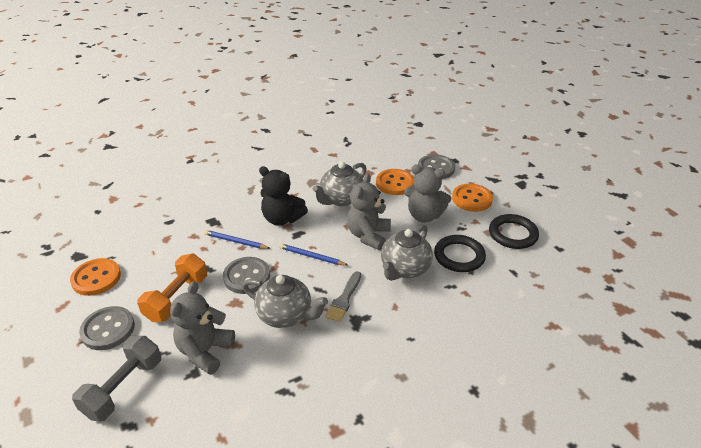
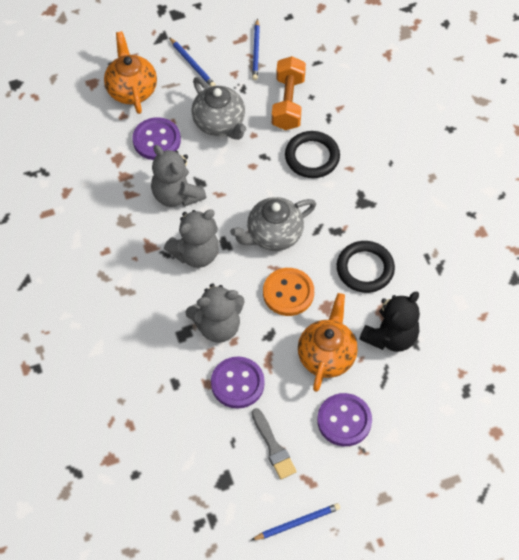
blue pencil: [204,230,271,249] [279,243,348,266] = 2 -> [169,37,216,87] [251,503,340,540] [252,18,260,80] = 3
grey button: [79,306,135,350] [223,257,270,294] [418,155,455,179] = 3 -> none = 0
grey dumbbell: [72,336,161,422] = 1 -> none = 0
grey teapot: [242,275,328,328] [313,162,367,206] [381,225,433,281] = 3 -> [192,77,246,140] [230,197,316,251] = 2
orange button: [70,258,121,296] [376,169,414,195] [452,184,493,212] = 3 -> [263,268,314,316] = 1
orange teapot: none = 0 -> [104,31,157,114] [298,293,358,392] = 2
purple button: none = 0 -> [133,117,181,160] [211,357,265,409] [317,393,372,446] = 3

